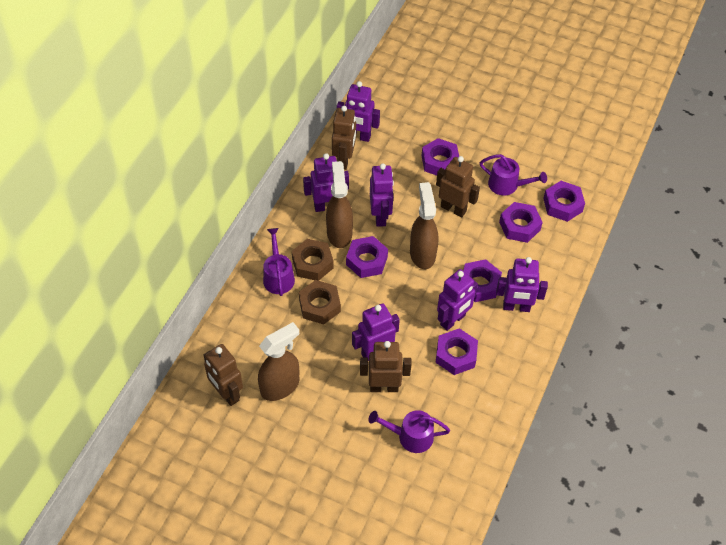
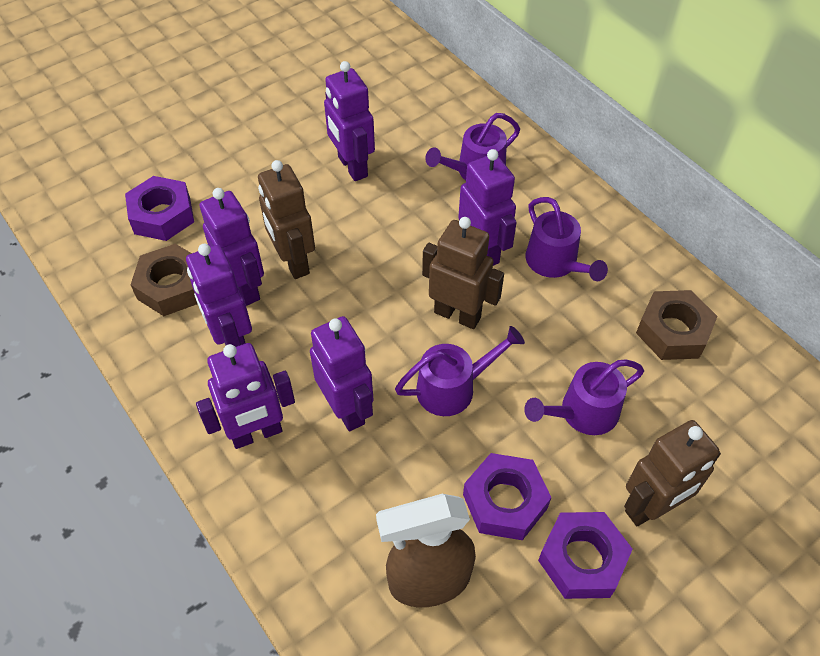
brown robot: [204,344,243,406] [332,106,356,170] [360,341,412,392] [436,156,480,218] = 4 -> [258,160,315,279] [422,217,504,329] [624,420,721,526] = 3
brown spray bottle: [258,322,299,401] [326,161,353,248] [410,182,438,269] = 3 -> [376,494,476,607] = 1
purple nut: [346,236,388,278] [422,138,459,176] [436,328,478,375] [463,259,502,302] [499,202,543,243] [543,181,585,222] = 6 -> [125,176,194,241] [463,453,551,540] [538,512,633,599] = 3
purple watering can: [263,228,295,296] [368,410,450,453] [480,154,547,196] = 3 -> [395,326,525,416] [425,113,520,180] [524,359,644,435] [526,197,608,281] = 4

